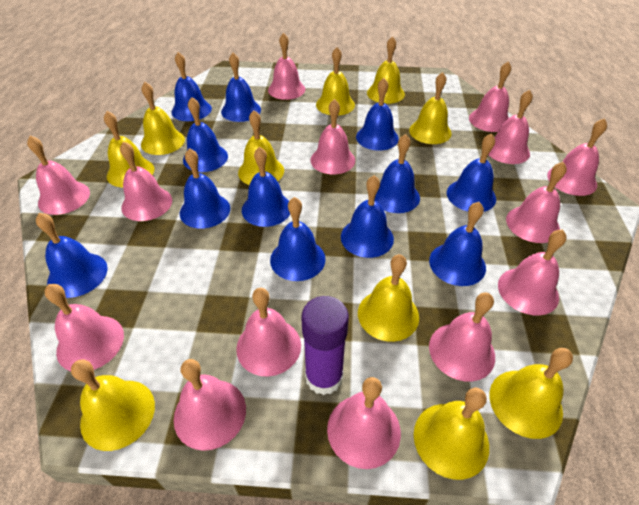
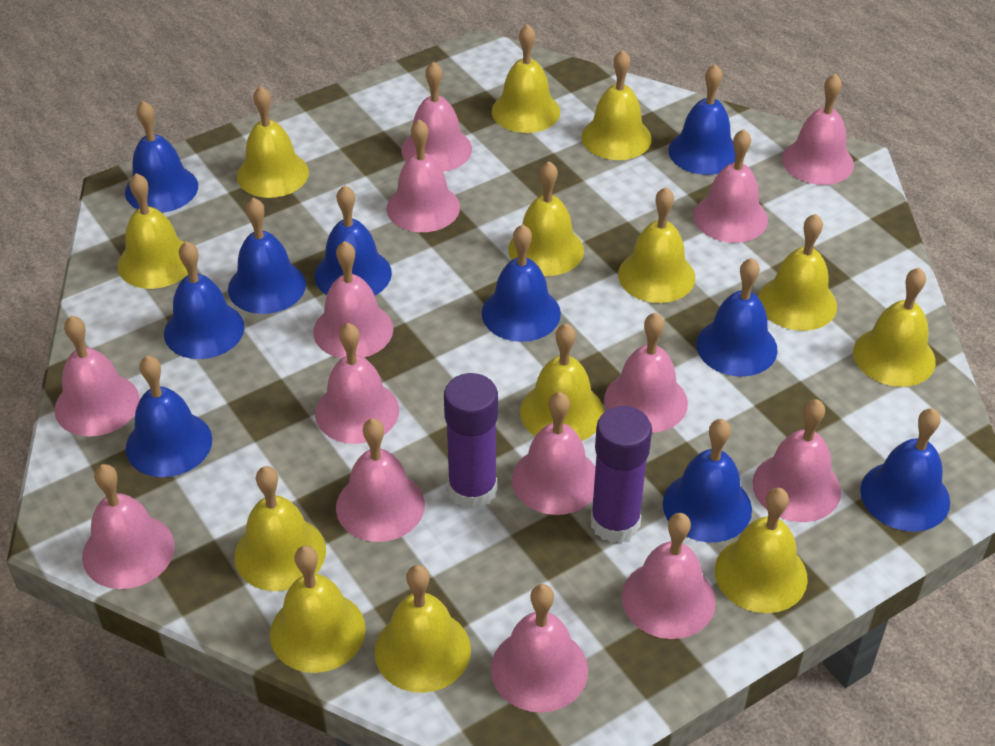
blue bell: [36,213,108,298] [171,52,212,121] [180,148,230,229] [183,97,228,172] [221,53,261,122] [242,146,290,227] [270,197,326,281] [341,175,394,258] [356,78,399,151] [375,134,420,213] [429,202,486,286] [447,133,496,212] = 12 -> [125,101,198,213] [126,355,212,477] [164,241,244,359] [228,198,306,314] [315,185,392,295] [482,224,561,342] [663,419,752,542] [668,64,735,175] [696,258,778,377] [860,408,950,532] = 10
purple glue stick: [301,296,349,395] = 1 -> [444,373,498,509] [591,406,652,543] = 2
yellow bell: [71,359,155,451] [104,111,154,188] [141,82,185,155] [238,110,284,185] [316,47,355,115] [358,254,419,342] [367,36,405,104] [409,72,452,144] [414,387,489,480] [490,348,573,439] = 10 -> [118,173,188,289] [234,466,326,591] [237,86,309,198] [270,545,366,673] [374,565,471,693] [492,24,560,133] [508,161,584,276] [520,323,604,441] [581,50,652,160] [618,187,695,303] [715,488,808,613] [758,214,837,331] [853,268,936,387] = 13

